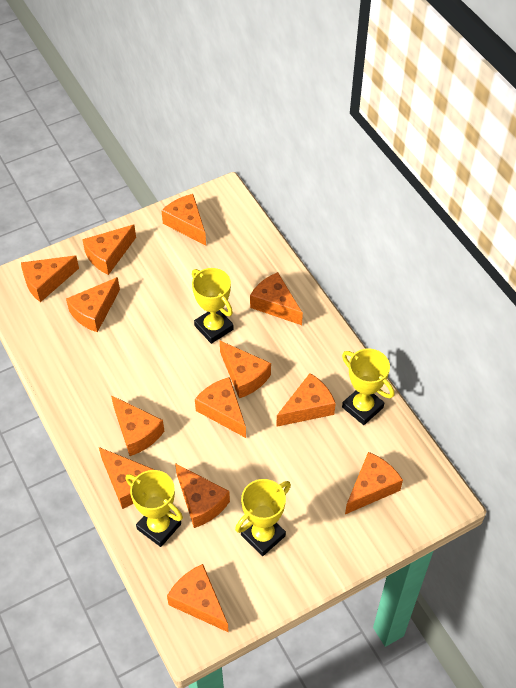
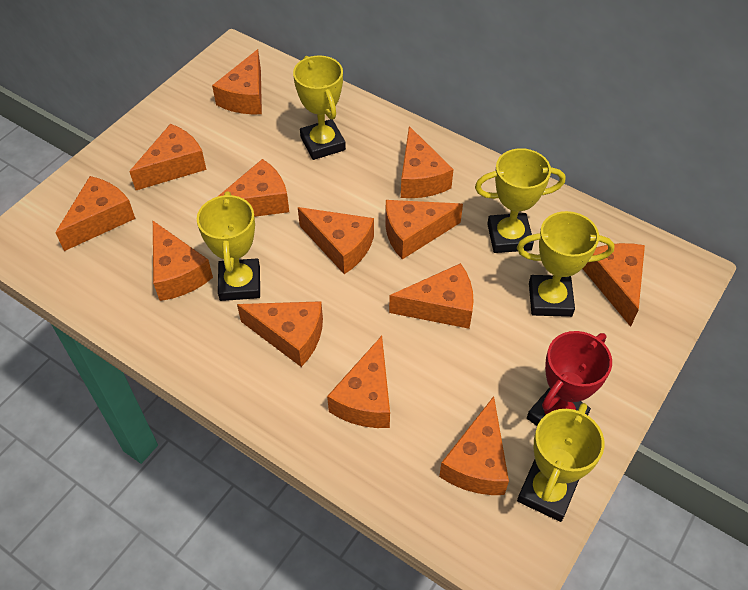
red trophy: none = 0 -> [527,331,612,426] = 1
yellow trophy: [125,470,183,547] [192,268,234,344] [235,479,291,556] [342,349,394,425] = 4 -> [197,191,260,301] [293,55,346,160] [475,148,565,253] [517,211,615,317] [517,403,604,522] = 5

